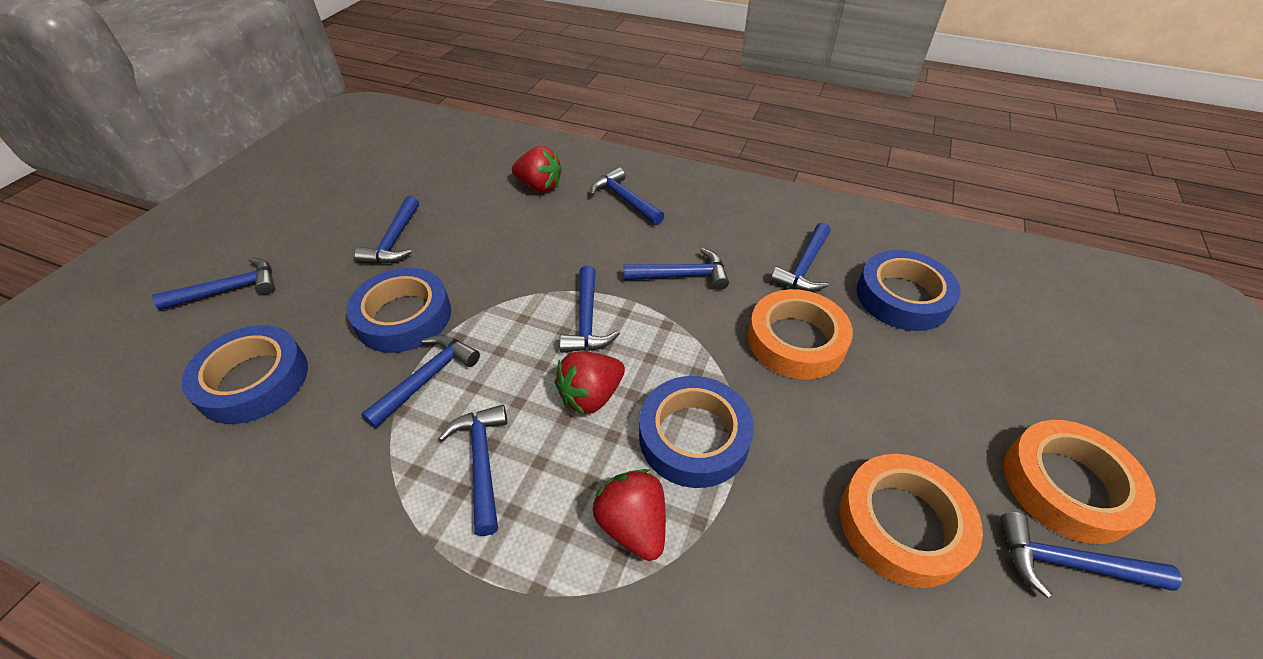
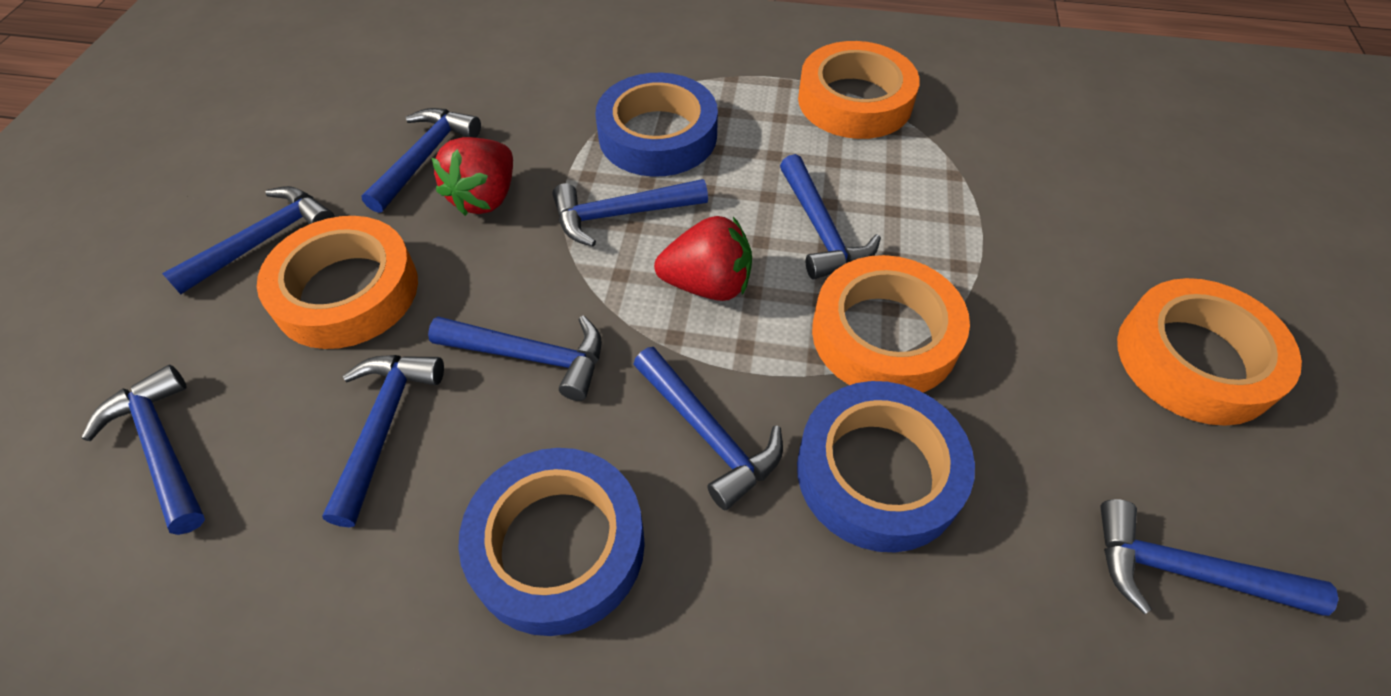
blue tape: [181,325,308,424] [347,268,451,353] [639,376,754,488] [857,250,961,331] = 4 -> [458,448,645,636] [595,73,718,177] [797,381,975,552] = 3
orange tape: [748,289,853,380] [840,454,983,588] [1004,420,1156,544] = 3 -> [257,216,418,349] [798,41,920,139] [812,255,970,392] [1117,278,1302,426] = 4
red strawberry: [512,146,562,192] [555,351,625,415] [593,469,666,561] = 3 -> [432,137,513,216] [654,216,752,301] = 2

